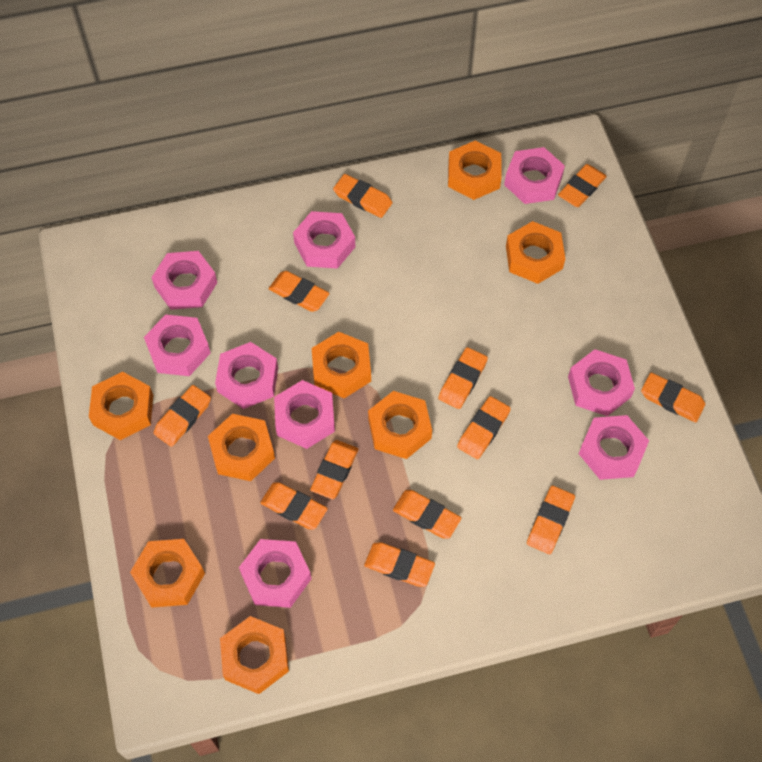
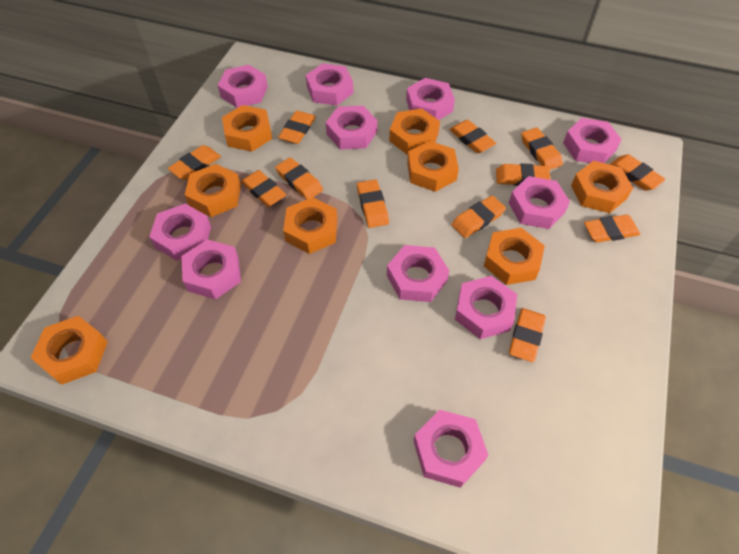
pink nut: [144,314,211,376] [151,251,217,310] [215,342,278,409] [239,539,311,608] [274,380,335,449] [293,211,355,269] [504,147,565,204] [568,349,635,416] [579,415,649,480] = 9 -> [149,204,211,261] [181,239,241,299] [217,65,268,108] [306,63,353,106] [326,106,377,150] [387,245,449,302] [406,78,455,120] [414,410,488,488] [455,276,517,339] [509,176,570,229] [563,118,622,163] = 11

